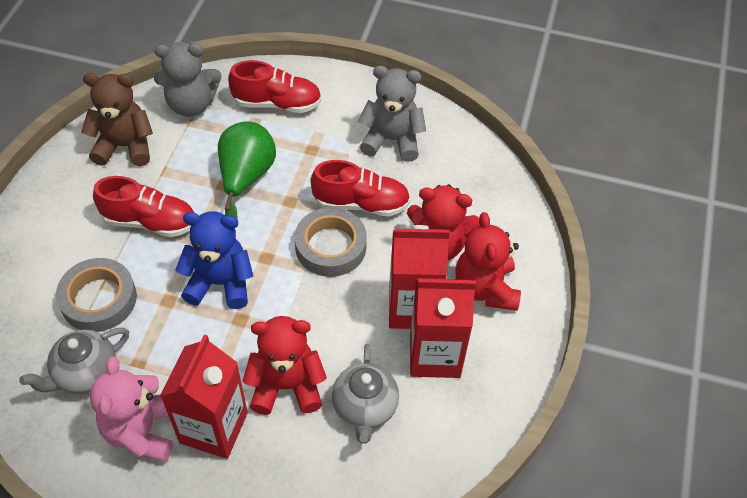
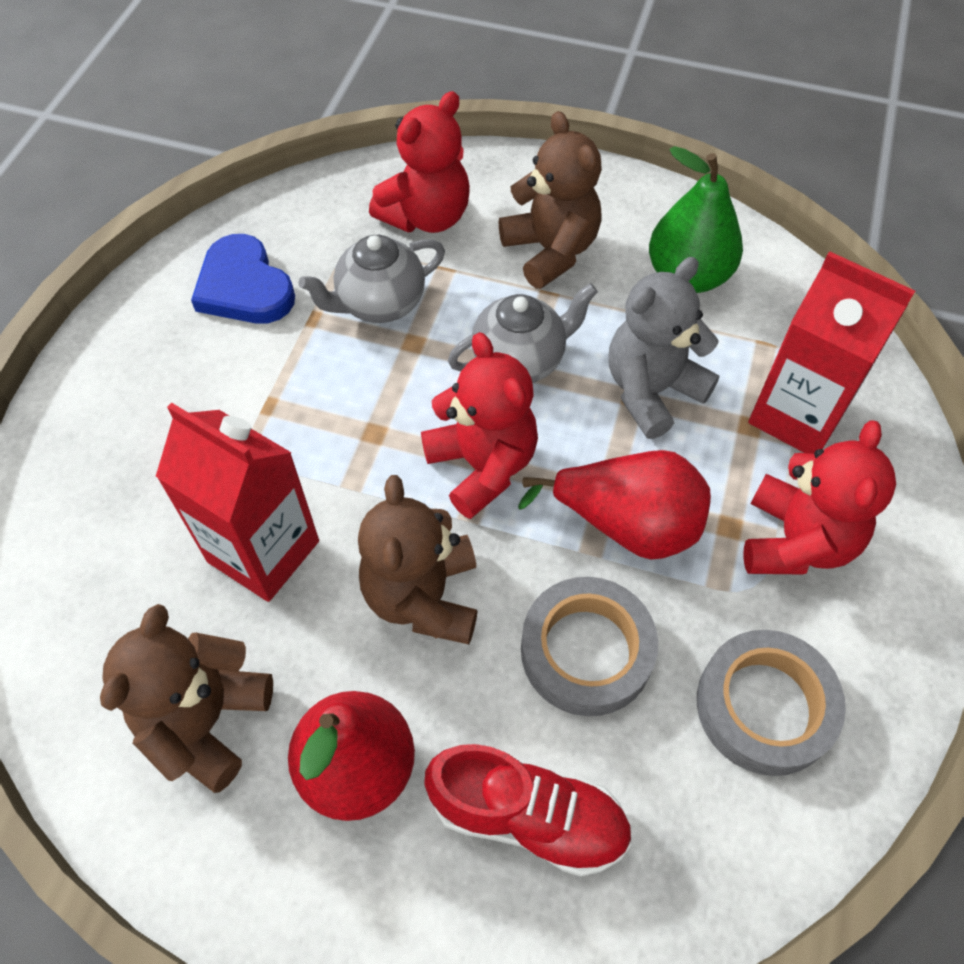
blue heart: none = 0 -> [191,234,295,324] = 1
blue teddy bear: [175,211,253,309] = 1 -> none = 0
brown teddy bear: [81,73,153,166] = 1 -> [100,604,273,793] [358,475,478,644] [499,111,602,289] = 3
grey teddy bear: [154,42,222,117] [358,66,426,162] = 2 -> [608,257,720,439] = 1
pink teddy bear: [90,356,173,462] = 1 -> none = 0
red carton: [160,334,248,459] [389,225,450,329] [410,278,476,378] = 3 -> [156,403,319,602] [748,251,915,454] = 2
red pear: none = 0 -> [288,691,415,821] [518,450,711,560] = 2
red shoe: [93,176,194,237] [228,60,322,113] [311,160,410,216] = 3 -> [424,744,632,877] = 1

